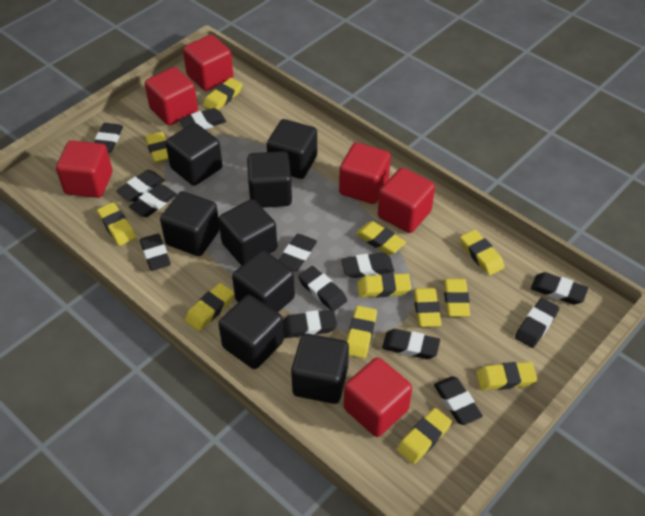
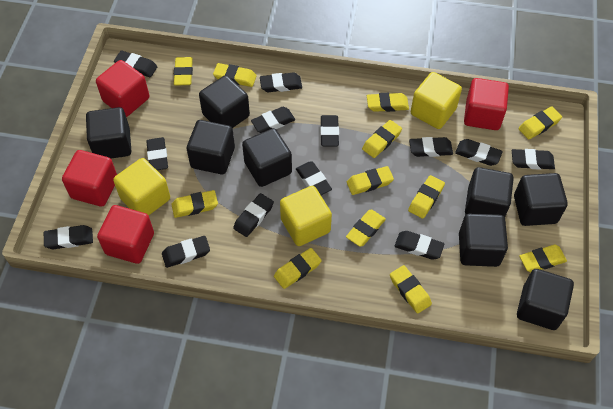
red cube: [56,140,113,198] [145,67,198,126] [183,35,233,91] [339,143,391,204] [344,357,412,437] [378,168,435,233] = 6 -> [62,150,117,207] [96,60,149,117] [97,205,154,264] [464,78,509,130] = 4
yellow cube: none = 0 -> [113,158,170,215] [280,186,332,246] [411,72,462,129] = 3

